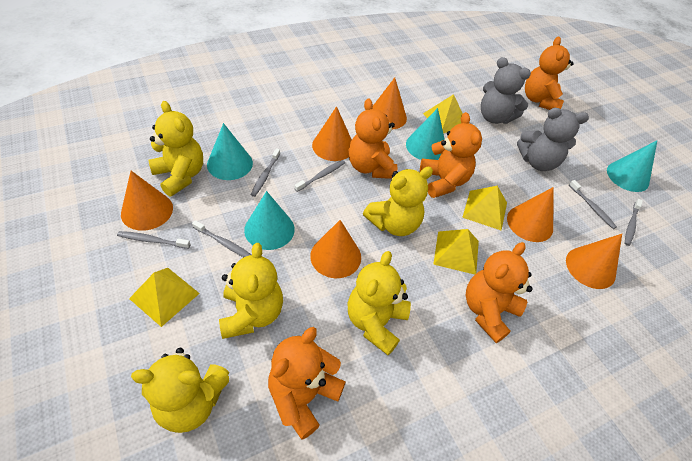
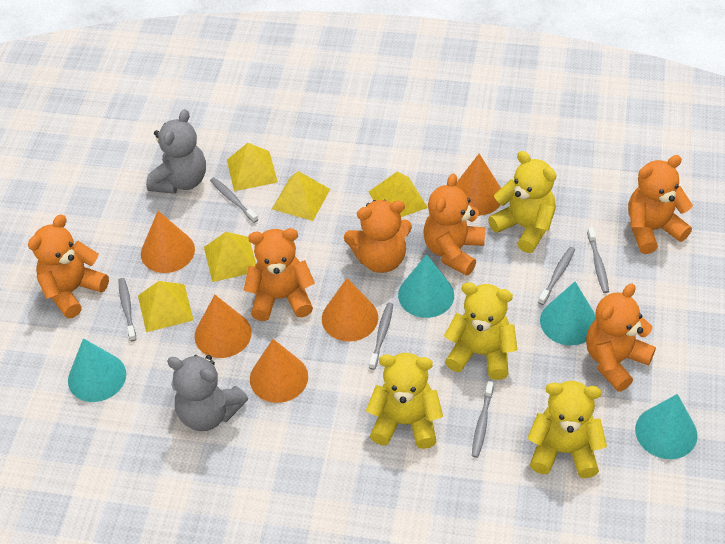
orange cone: [121,171,173,231] [310,220,361,278] [312,106,352,161] [372,78,407,129] [507,187,554,242] [566,234,622,289] = 6 -> [141,211,195,273] [194,295,252,358] [250,339,308,403] [322,278,378,342] [455,154,501,216] = 5
orange teddy bear: [268,327,346,440] [348,98,397,179] [420,112,482,198] [466,242,533,343] [525,36,574,110] = 5 -> [28,215,109,318] [244,228,315,321] [344,200,412,273] [423,174,485,276] [586,284,656,392] [628,155,693,254] = 6
yellow pyramid: [129,268,200,327] [423,94,463,133] [433,229,479,275] [462,186,507,230] = 4 -> [138,281,194,332] [204,232,256,282] [227,143,278,191] [272,171,330,221] [368,171,428,217] = 5
yellow teddy bear: [131,348,229,433] [148,101,203,197] [219,243,283,339] [348,251,411,355] [363,167,433,236] = 5 -> [366,353,443,449] [444,282,517,380] [488,151,556,253] [527,381,607,478] = 4

